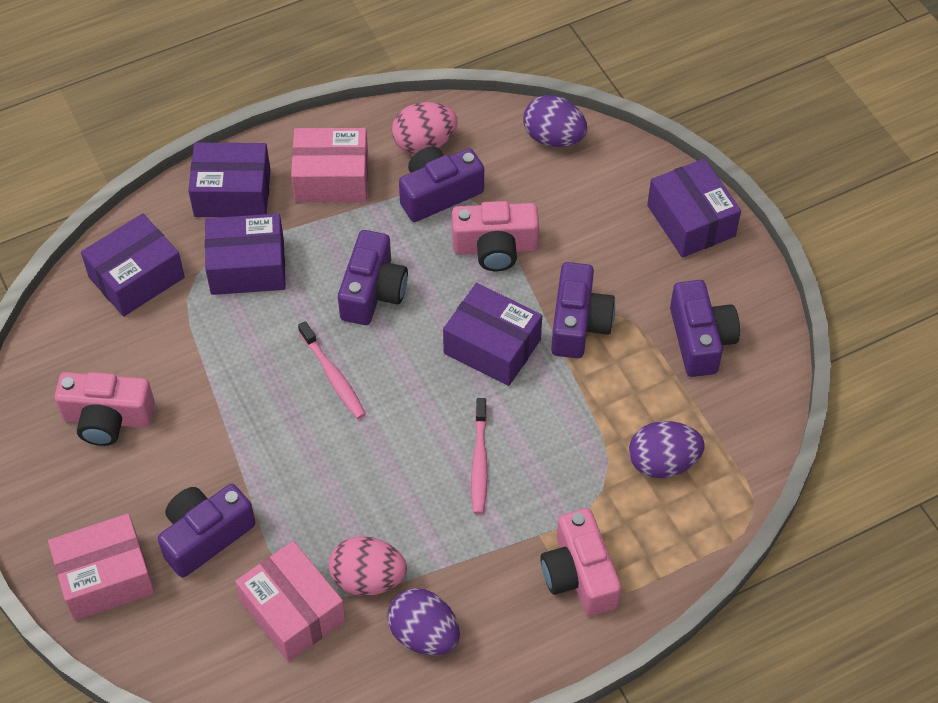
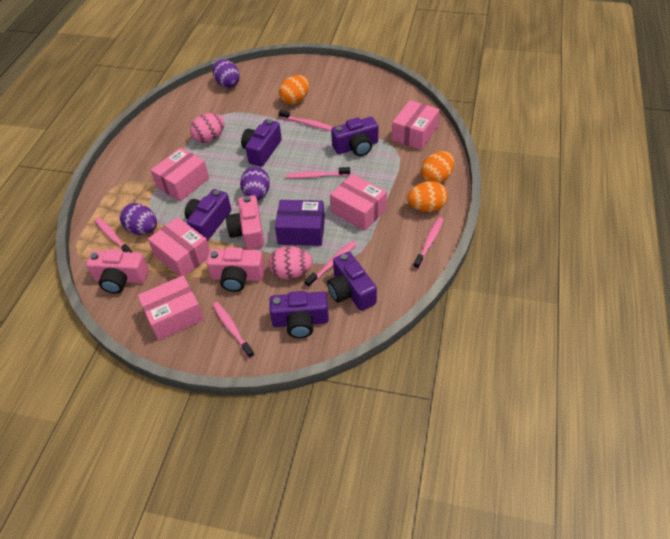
orange egg: none = 0 -> [279,75,309,105] [407,181,448,212] [421,151,455,184] = 3
pink box: [48,513,155,621] [235,541,346,662] [291,128,368,202] = 3 -> [138,275,204,341] [148,217,210,277] [151,147,209,202] [330,174,387,231] [392,100,440,150] = 5
pink toothbrush: [298,321,366,419] [471,398,488,514] = 2 -> [95,217,132,252] [213,302,255,359] [279,110,333,131] [286,167,350,179] [305,241,357,287] [413,217,444,269] = 6
purple box: [81,213,185,316] [188,143,271,217] [205,213,286,295] [443,283,542,386] [647,159,741,258] = 5 -> [275,200,325,246] = 1

